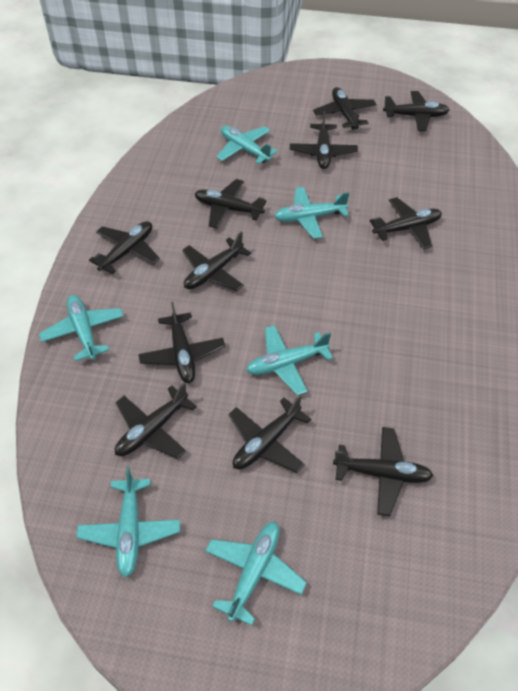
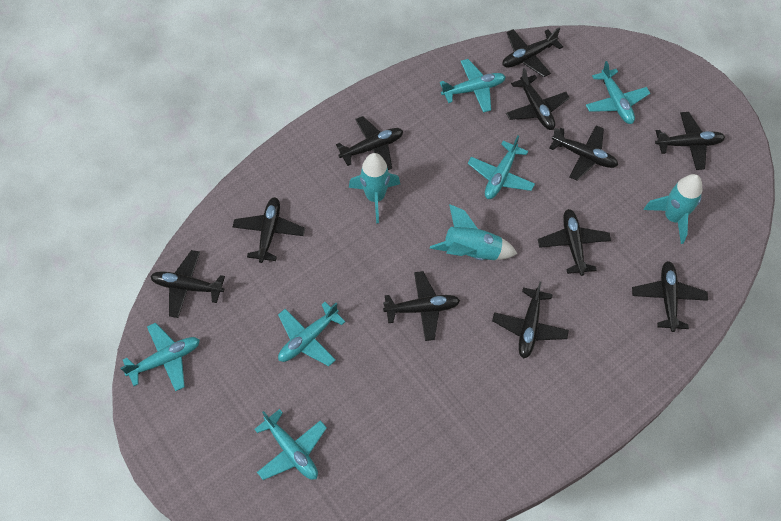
turquoise rocket: none = 0 -> [349,153,400,223] [430,204,517,260] [644,174,702,244] = 3

